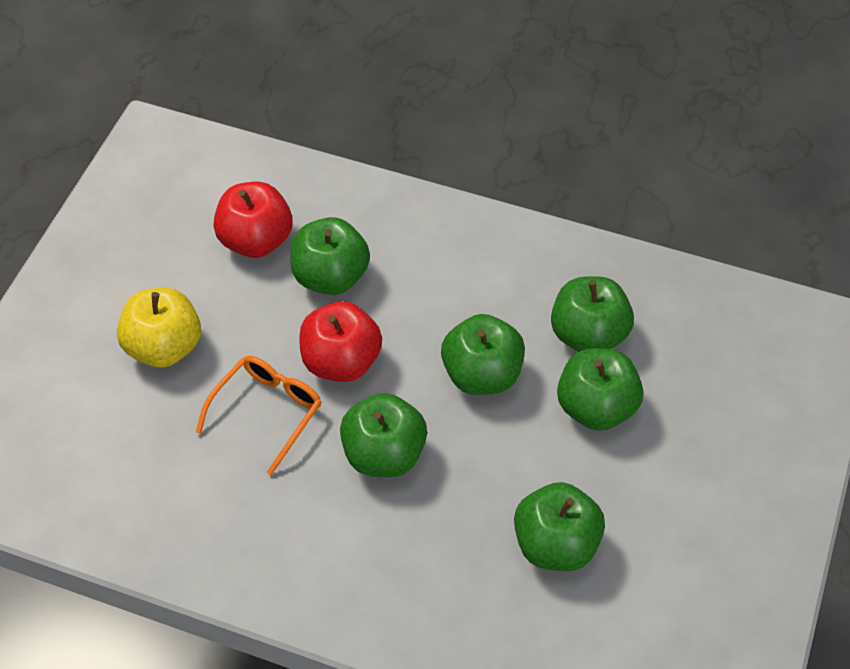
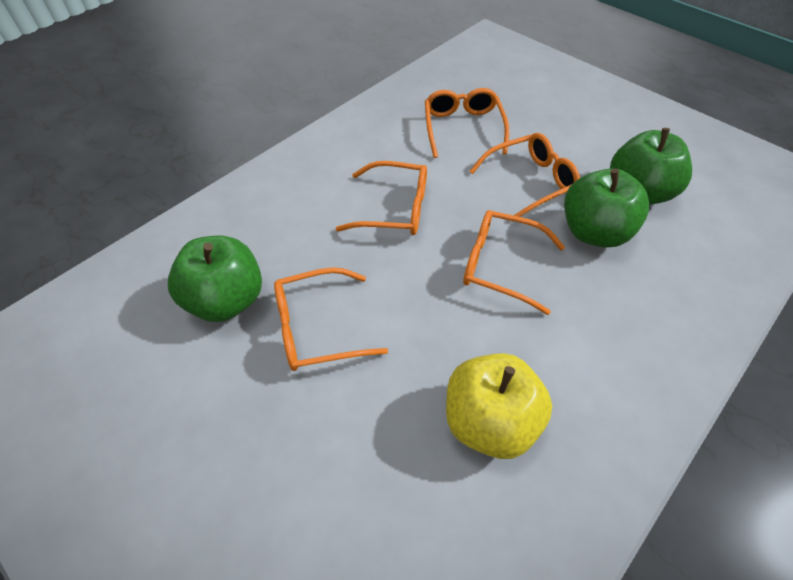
green apple: [290,217,370,295] [340,393,427,477] [441,314,525,395] [514,482,605,571] [551,276,634,352] [557,348,643,431] = 6 -> [168,236,262,322] [564,169,649,248] [610,128,692,205] = 3
orange glasses: [196,356,321,475] = 1 -> [274,267,388,371] [335,161,427,235] [425,88,509,158] [463,210,565,315] [469,133,580,222] = 5
red apple: [213,182,293,258] [299,301,382,382] = 2 -> none = 0

